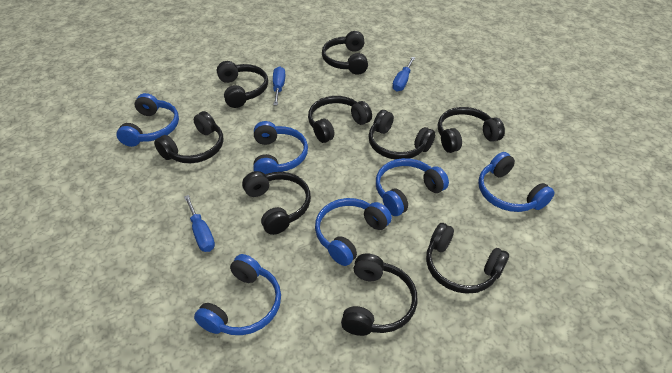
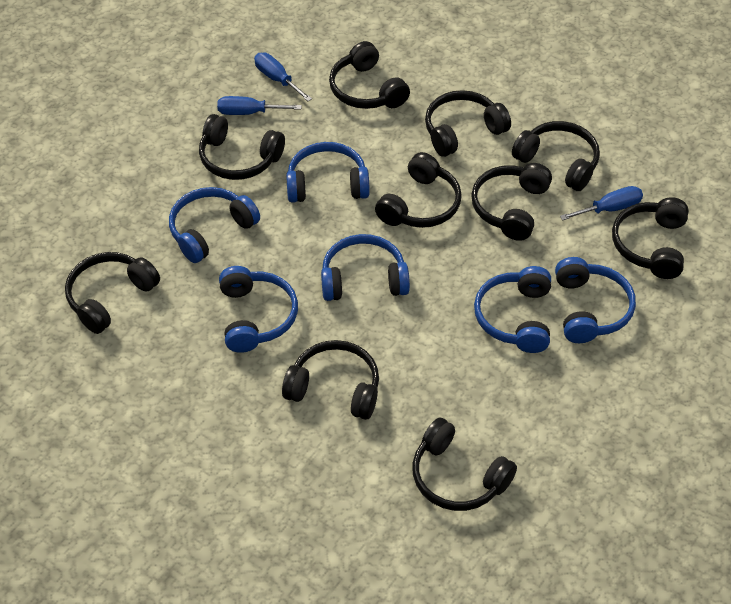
black headphones: [154,111,224,163] [217,61,268,108] [242,171,311,235] [308,96,372,143] [322,31,368,75] [341,253,418,336] [368,110,435,159] [426,223,509,294] [438,107,505,153] = 9 -> [65,252,160,334] [199,114,285,180] [282,340,379,420] [329,41,410,109] [375,152,462,228] [412,418,517,511] [425,90,511,157] [471,163,552,241] [512,121,600,191] [612,197,689,279] = 10

